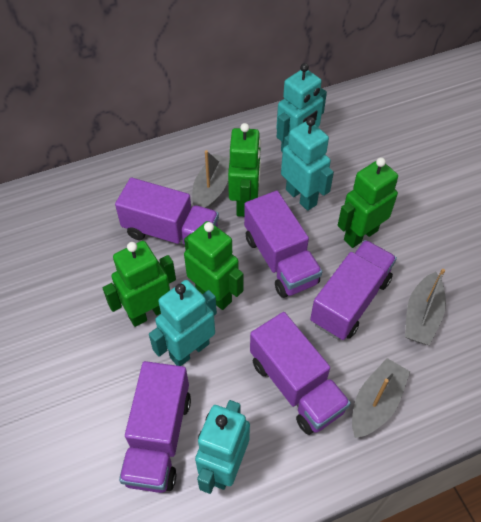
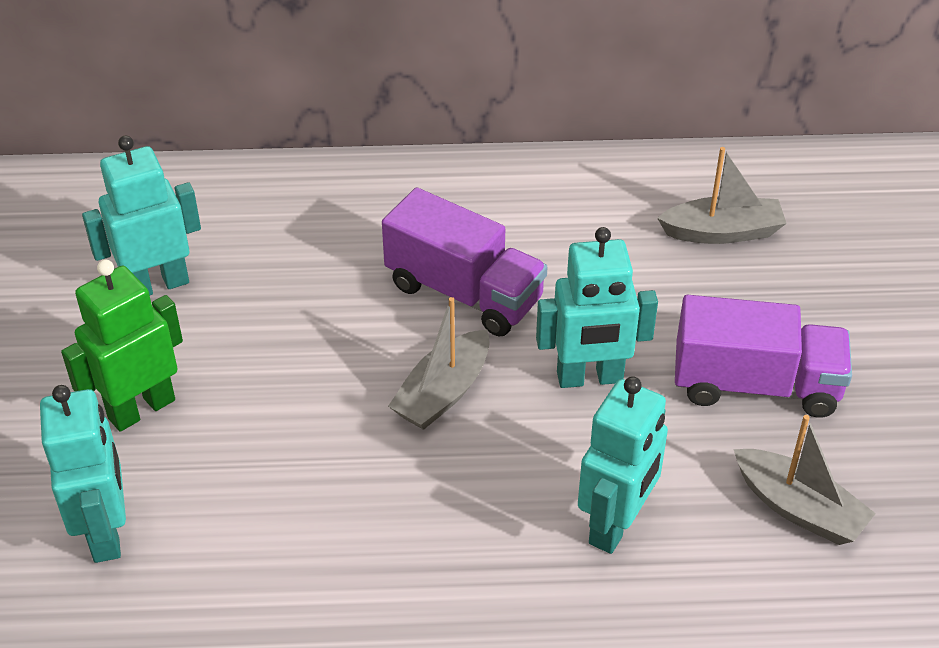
green robot: [103,241,176,327] [184,221,244,310] [228,123,261,217] [338,157,398,248] = 4 -> [61,260,183,432] = 1
purple truck: [115,178,219,245] [119,361,191,493] [244,191,322,298] [250,312,351,435] [310,240,397,340] = 5 -> [382,187,547,336] [675,295,852,418] = 2

